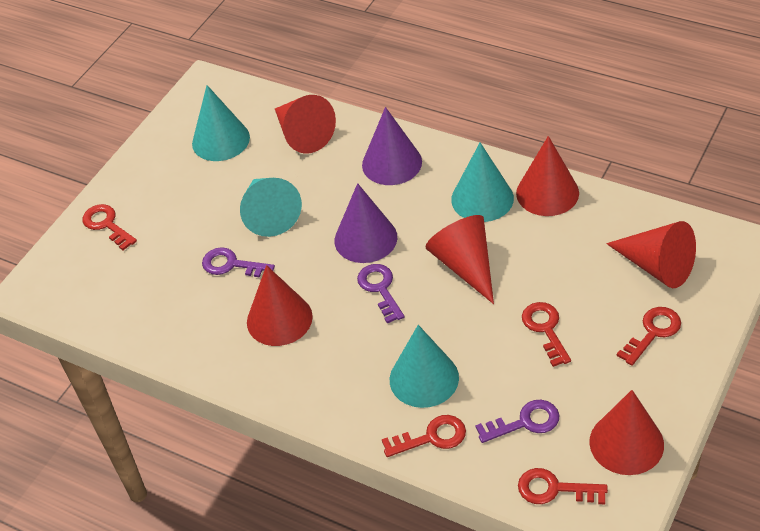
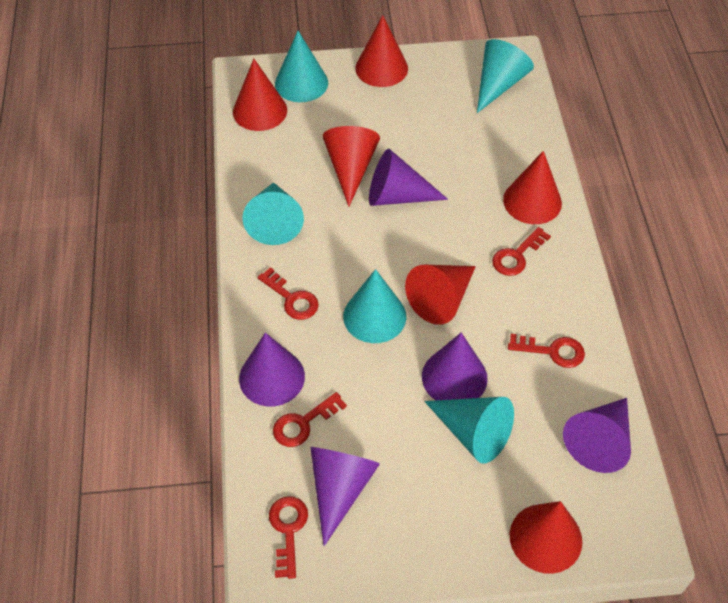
purple cone: [335,183,397,263] [362,107,422,185] = 2 -> [239,332,305,407] [310,447,380,546] [369,149,448,206] [422,333,488,400] [563,398,631,473] = 5
purple key: [202,247,275,278] [357,264,404,323] [475,400,559,443] = 3 -> none = 0
turquoise cone: [192,85,250,161] [240,178,302,237] [390,325,459,408] [451,143,514,222] = 4 -> [242,182,304,245] [275,31,328,102] [343,269,406,343] [424,397,514,463] [477,39,534,113] = 5

